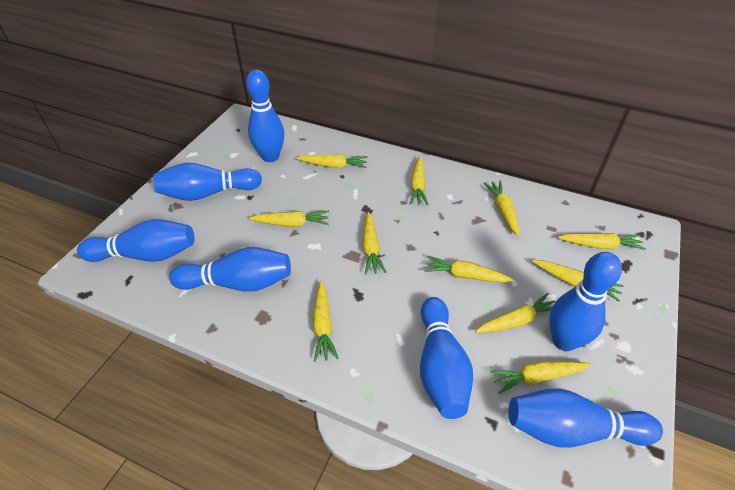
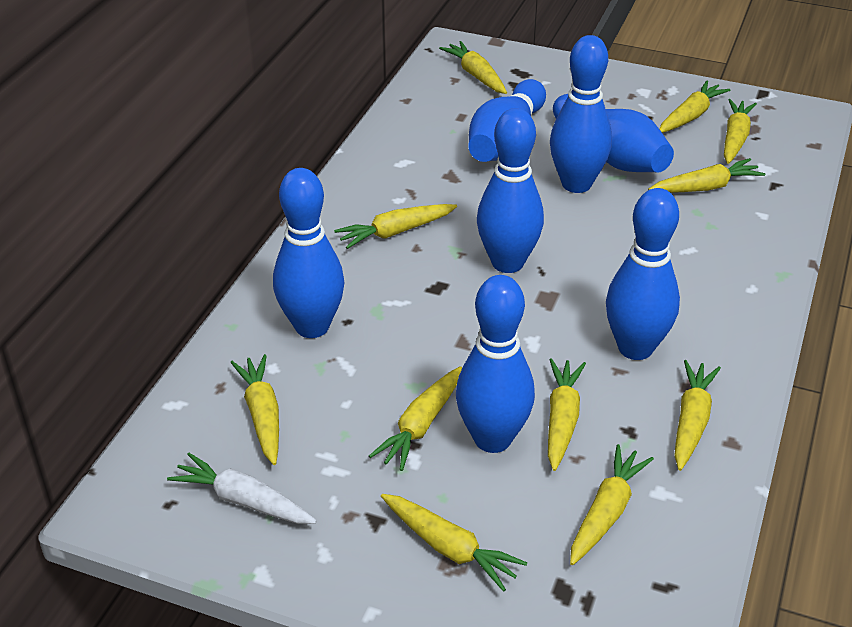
white carrot: none = 0 -> [167,453,317,524] = 1

